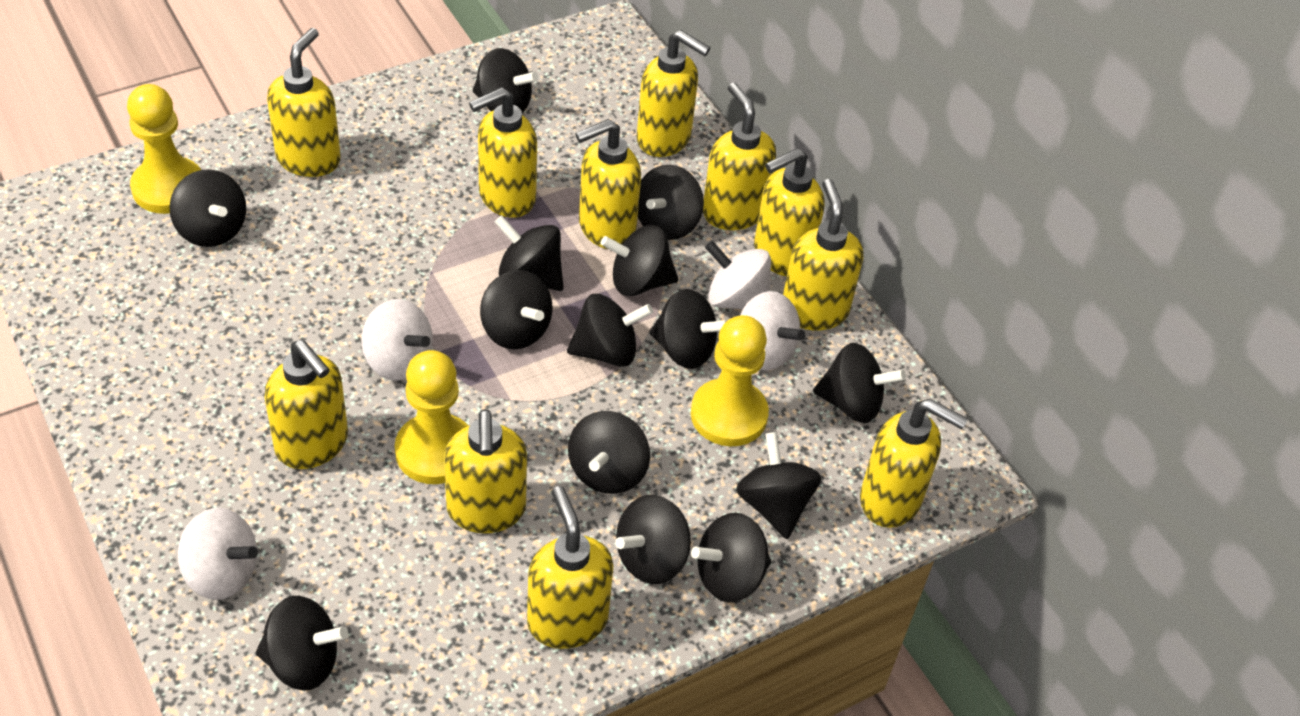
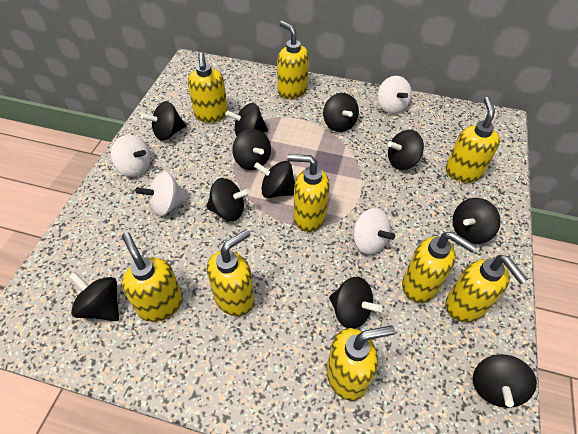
black spinning top: [169,170,246,247] [256,596,348,691] [473,48,539,113] [480,270,553,349] [495,215,564,291] [567,294,653,367] [568,411,650,494] [601,225,678,296] [615,495,691,584] [638,165,704,240] [649,289,727,369] [691,513,771,602] [736,432,821,539] [813,343,906,423] = 14 -> [69,272,119,321] [141,101,186,141] [206,178,250,221] [225,103,268,136] [232,129,271,170] [254,161,295,198] [323,93,359,132] [329,277,382,328] [388,130,424,170] [453,198,501,244] [473,354,537,408] = 11
yellow pawn: [127,84,201,214] [395,350,468,484] [691,315,769,446] = 3 -> none = 0
yellow soap dispenser: [265,340,348,469] [267,28,341,177] [444,409,527,533] [469,87,537,218] [527,486,613,649] [575,119,641,249] [637,30,710,157] [703,83,776,230] [754,148,824,276] [783,179,864,330] [860,399,968,528] = 11 -> [122,232,183,322] [188,52,228,123] [207,229,254,316] [277,21,309,99] [287,154,330,232] [327,325,395,401] [402,232,477,303] [445,255,528,322] [446,97,500,183] = 9

